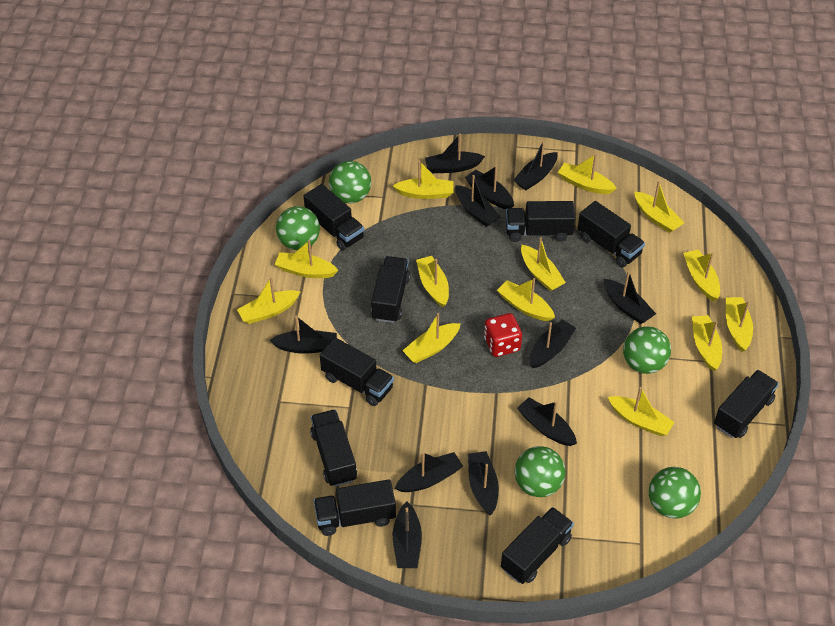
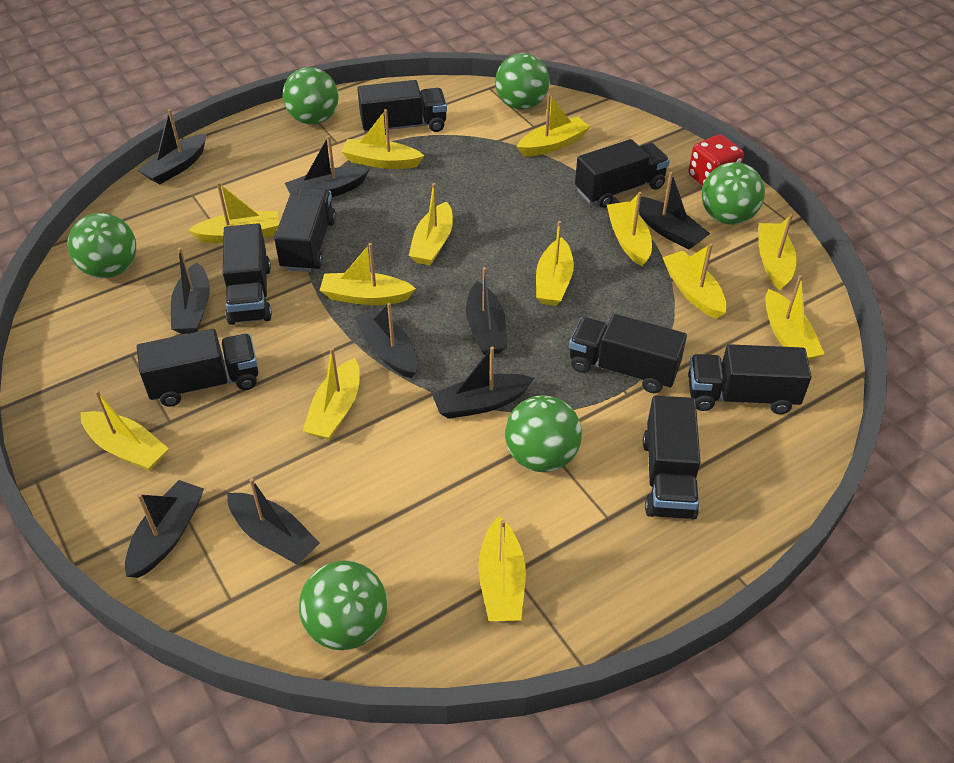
black boat: [269,316,337,354] [393,501,422,568] [395,452,463,492] [425,134,485,173] [455,175,501,227] [465,166,514,209] [468,451,499,515] [513,140,558,190] [517,397,577,446] [530,319,576,368] [603,271,656,324] = 11 -> [125,480,204,578] [137,109,206,185] [171,247,210,334] [227,478,320,565] [285,135,369,197] [354,303,418,378] [432,347,534,419] [466,267,507,355] [639,172,710,250] = 9
black truck: [304,184,364,251] [310,409,357,487] [314,480,396,536] [320,337,394,406] [371,256,411,323] [501,507,574,584] [506,201,575,242] [578,201,645,267] [714,370,779,438] = 9 -> [137,329,259,407] [223,223,272,325] [274,188,336,272] [357,80,447,135] [569,314,687,393] [575,139,670,208] [643,395,700,520] [688,344,812,414] = 8
green ball: [276,206,320,250] [329,161,371,203] [515,446,566,497] [623,326,671,374] [649,467,701,518] = 5 -> [68,213,136,278] [283,67,339,125] [299,560,387,650] [495,53,549,110] [505,395,582,472] [702,162,765,225] = 6

